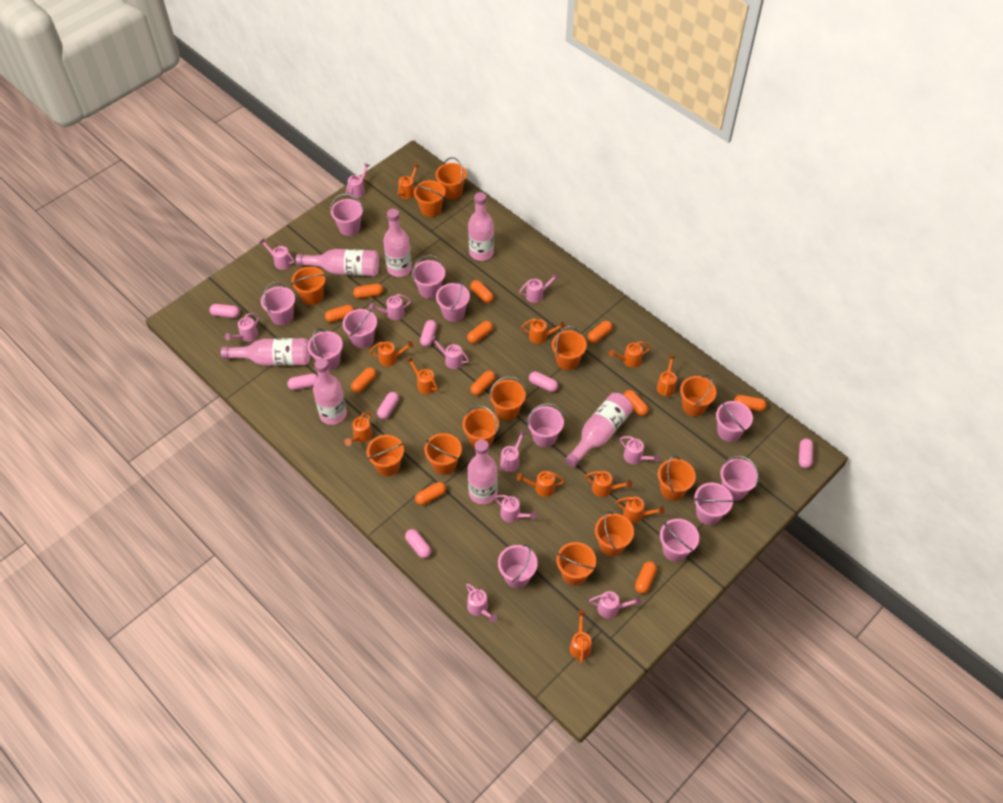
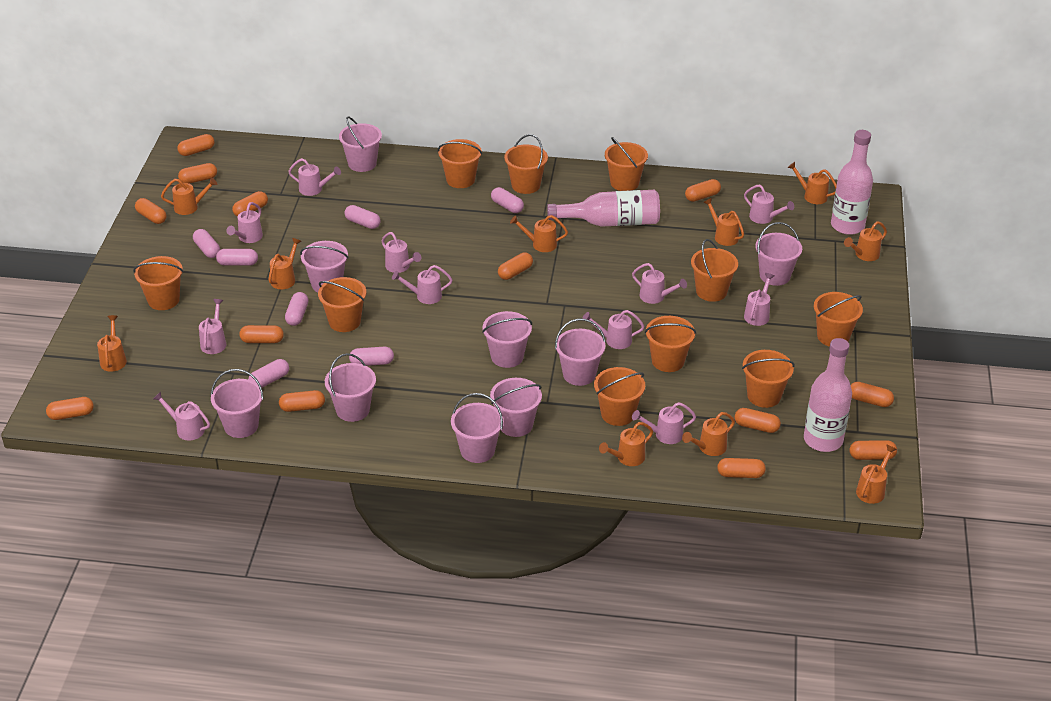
orange bucket: [292,267,326,305] [367,435,404,476] [414,180,445,217] [425,433,462,475] [436,157,467,199] [462,405,499,448] [489,377,526,420] [552,326,587,370] [556,542,596,585] [595,511,634,556] [658,456,696,501] [680,375,716,416] = 12 -> [133,256,183,310] [318,277,366,332] [438,139,482,188] [504,134,548,194] [594,367,645,426] [605,137,648,191] [645,316,696,372] [691,239,738,302] [742,350,795,408] [814,292,863,347] = 10
orange capsule: [325,305,354,322] [351,367,376,393] [353,284,383,299] [415,482,446,505] [467,321,493,344] [470,280,494,303] [470,371,495,396] [587,321,612,343] [624,390,649,416] [635,561,657,594] [734,395,767,411] = 11 -> [46,397,94,420] [135,198,167,224] [177,134,215,156] [178,163,217,184] [232,191,268,217] [239,325,284,343] [279,390,325,412] [498,252,533,280] [685,179,721,202] [717,458,766,478] [735,408,781,433] [849,440,897,460] [851,382,894,407] = 13
orange watering can: [345,412,373,446] [369,341,413,366] [398,164,419,199] [406,357,438,394] [517,471,565,497] [521,319,565,344] [570,610,592,664] [585,471,632,497] [609,341,650,367] [616,497,665,523] [657,355,677,396] = 11 -> [97,315,127,372] [161,178,217,215] [269,238,301,289] [510,215,568,252] [599,422,653,466] [682,412,735,456] [703,198,744,246] [788,162,837,204] [844,221,887,261] [856,444,897,504] = 10
pink bottle: [221,338,310,366] [296,249,379,276] [313,358,347,425] [383,209,412,277] [468,192,494,261] [468,439,498,505] [565,393,633,467] = 7 -> [547,190,660,227] [804,338,852,452] [831,130,873,235] = 3
pink bucket: [261,282,295,325] [308,328,343,371] [330,194,363,236] [342,309,377,348] [412,255,445,299] [436,280,470,322] [498,544,538,588] [527,403,564,447] [660,519,699,562] [694,483,734,525] [716,401,753,442] [720,456,759,501] = 12 -> [211,369,264,438] [300,241,349,292] [325,353,376,422] [339,116,382,172] [451,393,503,463] [482,311,532,368] [490,378,542,437] [555,319,606,386] [755,222,802,286] = 9

